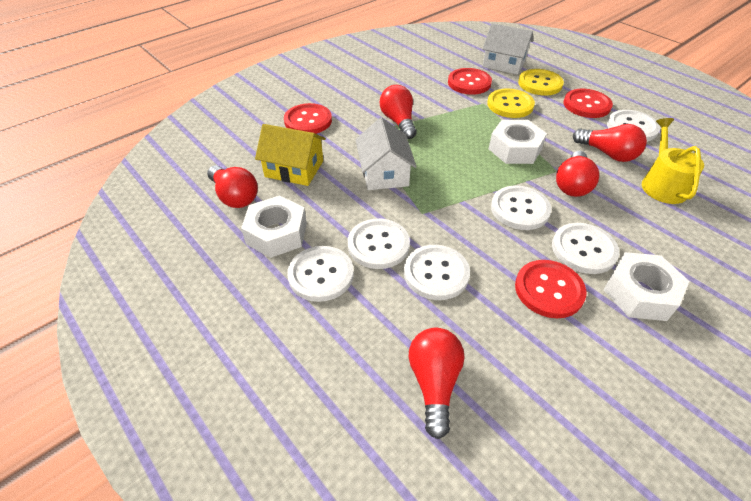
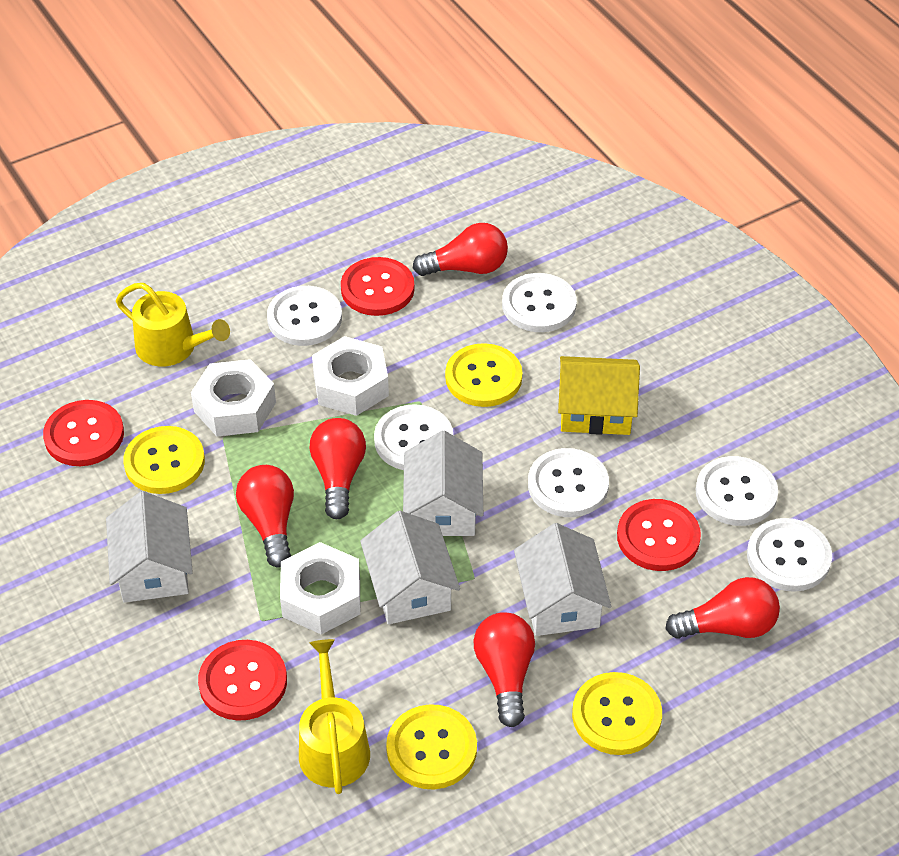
white house: [355,117,417,190] [482,23,533,75] = 2 -> [106,491,193,603] [360,511,460,624] [403,430,483,536] [514,523,611,636] = 4
yellow button: [487,89,535,118] [518,69,564,96] = 2 -> [123,426,205,494] [386,704,477,789] [445,343,522,407] [572,672,662,755] = 4
yellow watering can: [642,118,704,204] = 1 -> [116,283,230,367] [299,639,370,794] = 2

